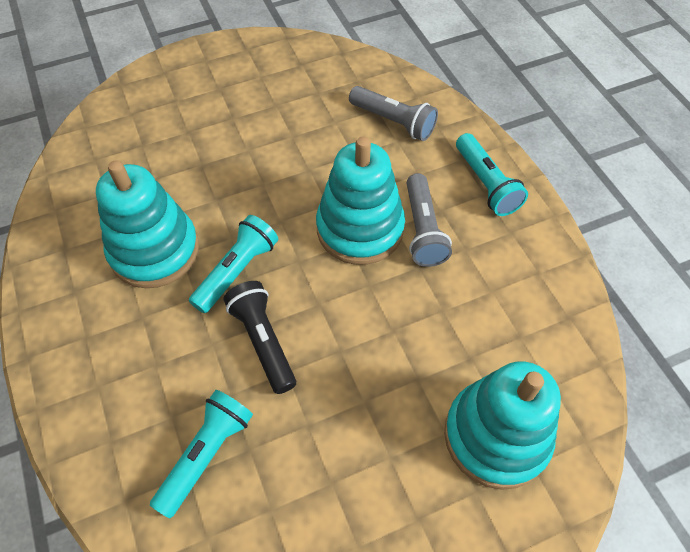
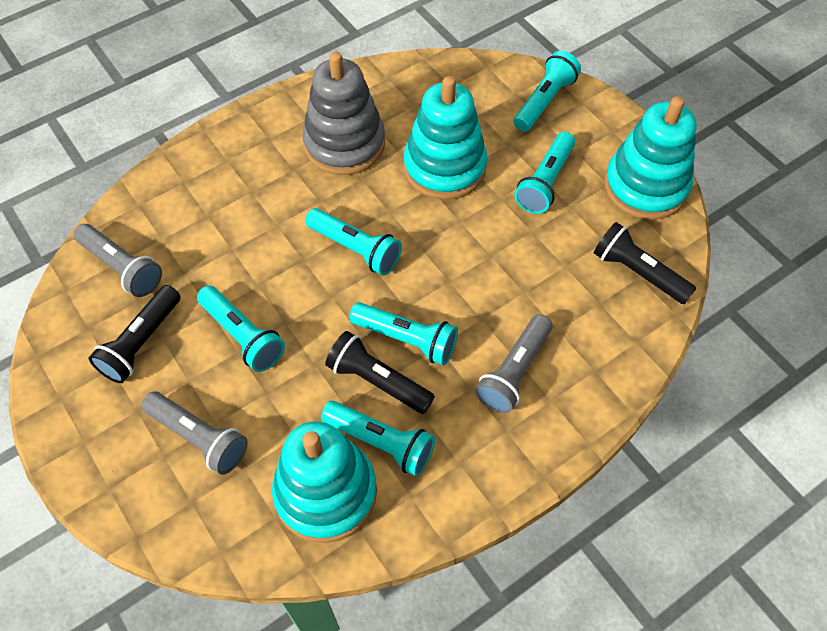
black flashlight: [223,281,296,394] = 1 -> [89,285,181,383] [325,331,435,414] [594,222,697,304] = 3
grey flashlight: [349,86,438,141] [407,173,452,267] = 2 -> [74,224,162,297] [141,392,248,475] [475,314,553,414] = 3
grey stacking toy: none = 0 -> [302,52,385,175] = 1
turquoise flashlight: [150,390,253,518] [189,215,278,313] [456,133,528,216] = 3 -> [197,286,285,372] [305,208,402,275] [321,401,435,476] [349,302,458,365] [513,50,581,132] [514,132,575,214] = 6

